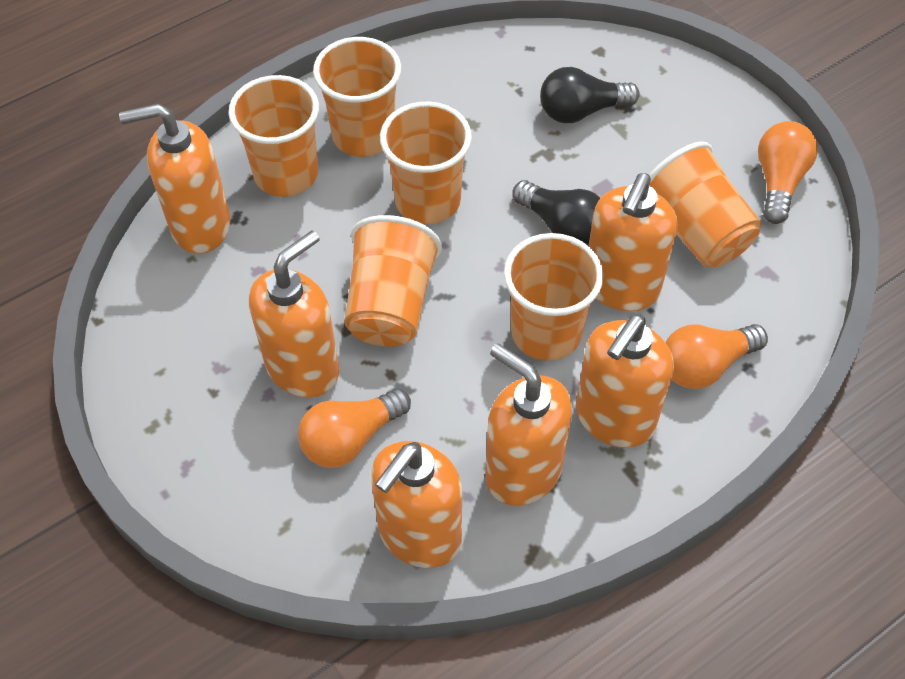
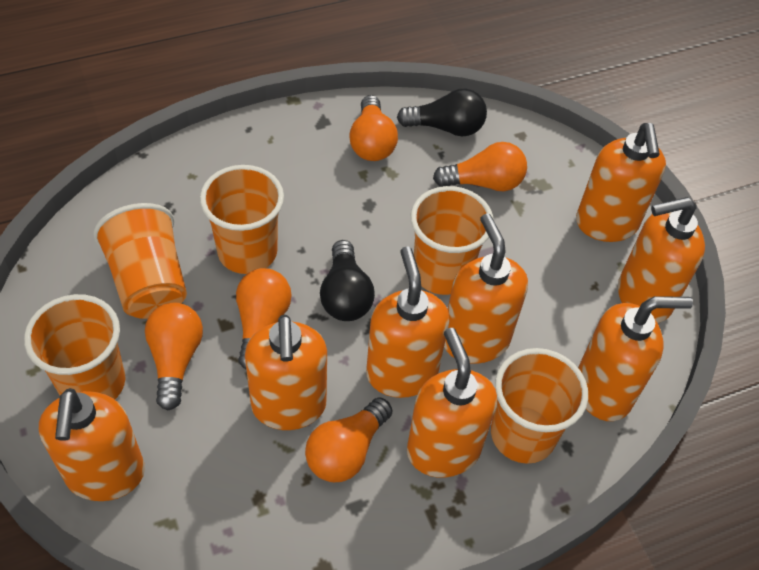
orange cup: [228,75,319,197] [313,37,401,157] [344,215,442,347] [380,101,472,224] [504,233,604,361] [649,142,761,267] = 6 -> [24,294,125,399] [93,203,187,319] [200,165,284,274] [411,186,494,295] [491,348,588,464] = 5
orange light bulb: [298,389,411,468] [665,324,768,389] [758,121,818,224] = 3 -> [145,303,203,410] [236,268,292,369] [305,397,392,482] [349,95,398,161] [433,142,527,191] = 5
orange soap dispenser: [119,103,231,254] [249,230,339,398] [371,441,462,568] [485,343,572,506] [576,314,674,448] [588,173,678,311] = 6 -> [39,388,145,501] [245,315,327,430] [366,246,449,398] [407,328,497,478] [444,213,528,364] [576,123,666,242] [578,296,693,421] [618,197,705,323] = 8

